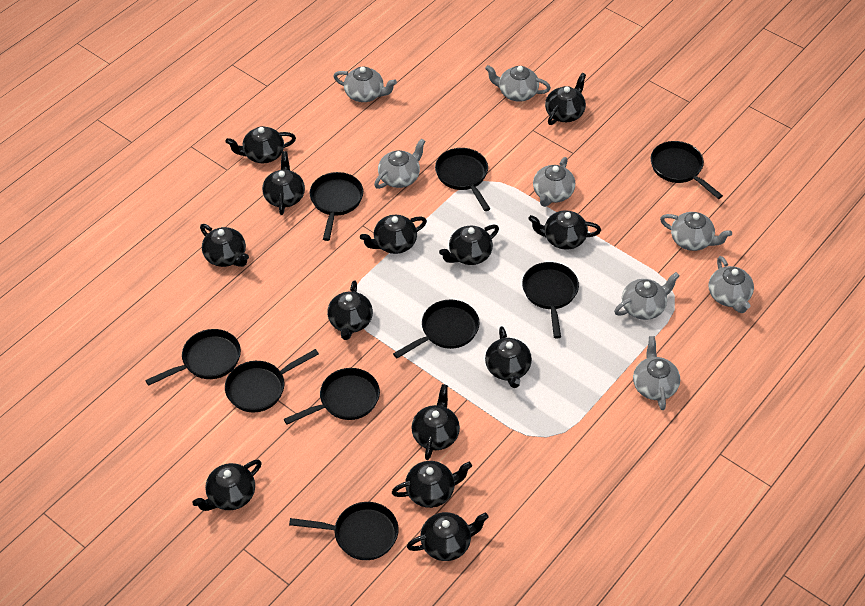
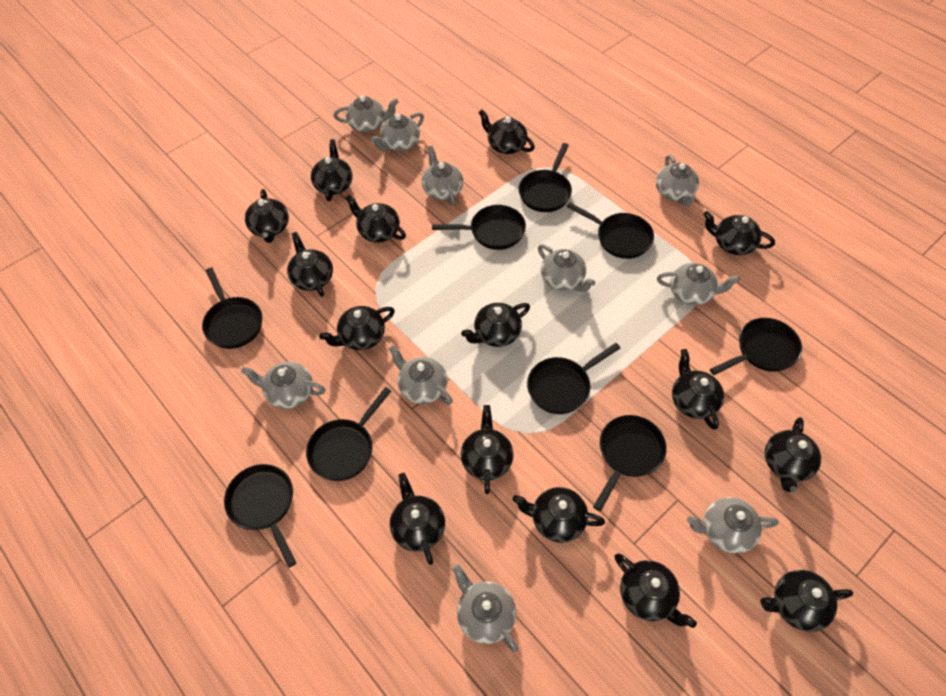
black teapot: [192,460,262,511] [200,224,249,267] [225,126,296,163] [262,151,305,215] [327,280,373,340] [360,215,427,254] [392,461,472,508] [407,512,489,561] [411,384,460,460] [439,224,499,265] [485,326,532,388] [528,210,601,250] [545,73,586,125] = 13 -> [245,189,289,243] [287,232,333,297] [311,139,353,202] [319,306,395,350] [345,195,406,242] [390,473,445,565] [461,303,530,347] [461,405,514,494] [478,110,535,154] [513,487,605,543] [615,554,697,628] [672,349,724,430] [703,211,775,255] [760,570,853,632] [765,417,821,492] = 15
grey teapot: [333,66,397,102] [374,138,426,189] [485,65,551,102] [533,157,575,207] [614,272,680,320] [633,336,680,410] [660,212,732,251] [709,256,754,313] = 8 -> [241,362,326,409] [334,96,399,132] [371,112,424,151] [389,345,453,405] [422,146,463,205] [453,564,518,652] [538,244,596,292] [656,155,699,206] [657,263,740,305] [687,497,779,554] = 10

